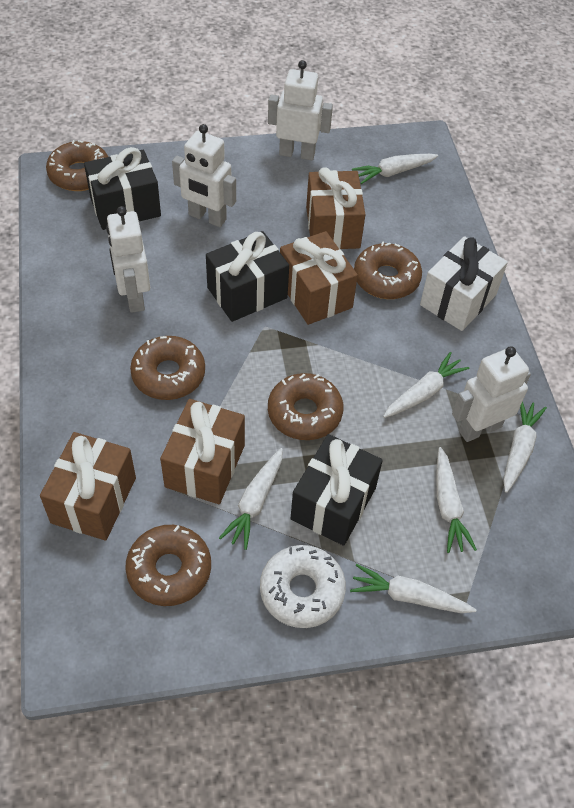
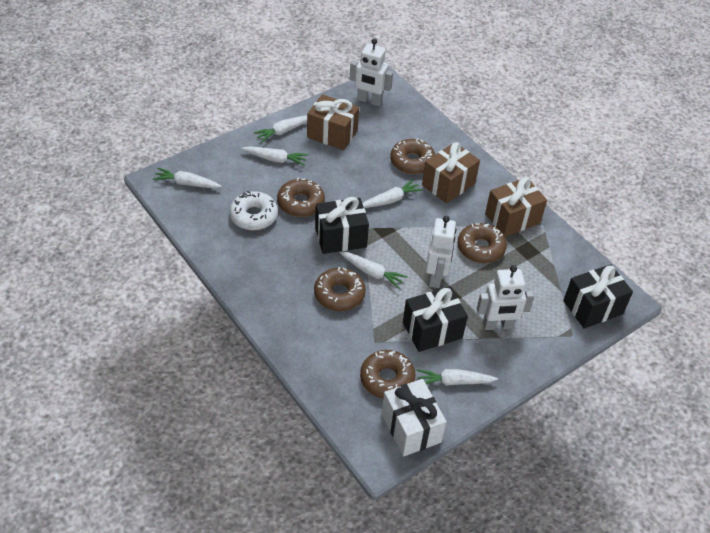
brown gift: [40,432,136,541] [160,399,245,504] [280,231,358,325] [306,167,366,249] = 4 -> [307,94,359,150] [422,142,480,204] [485,177,547,237] = 3
white robot: [106,206,150,313] [172,124,236,227] [268,60,333,160] [452,346,531,442] = 4 -> [350,38,393,106] [426,216,456,288] [477,265,534,330] = 3

